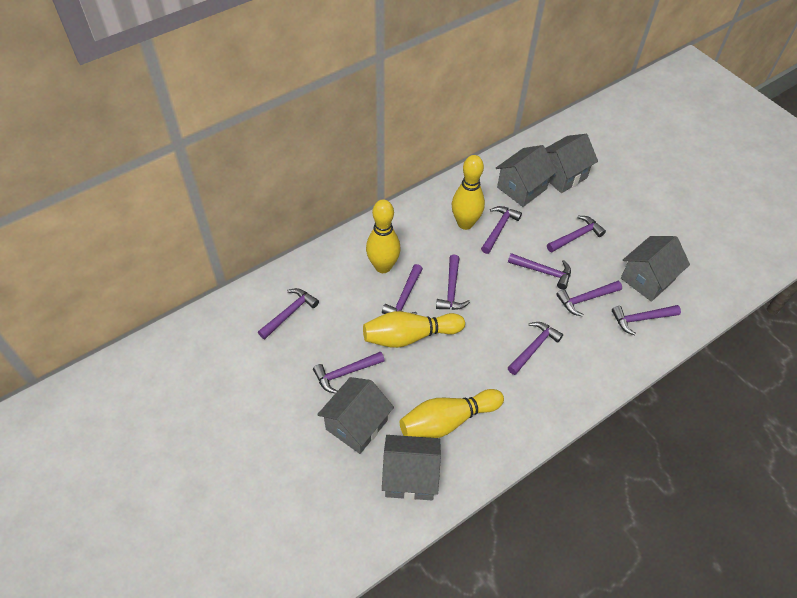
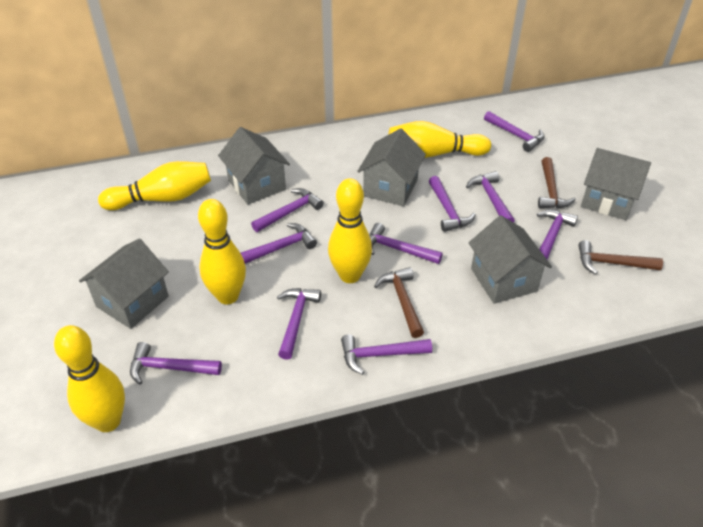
brown hammer: none = 0 -> [374,267,424,338] [538,157,576,209] [578,240,663,274] = 3
yellow bowling pin: [363,311,465,348] [366,199,401,273] [400,389,504,438] [452,155,485,230] = 4 -> [54,325,125,432] [98,161,211,210] [198,199,246,304] [328,178,372,283] [388,121,491,158] = 5

